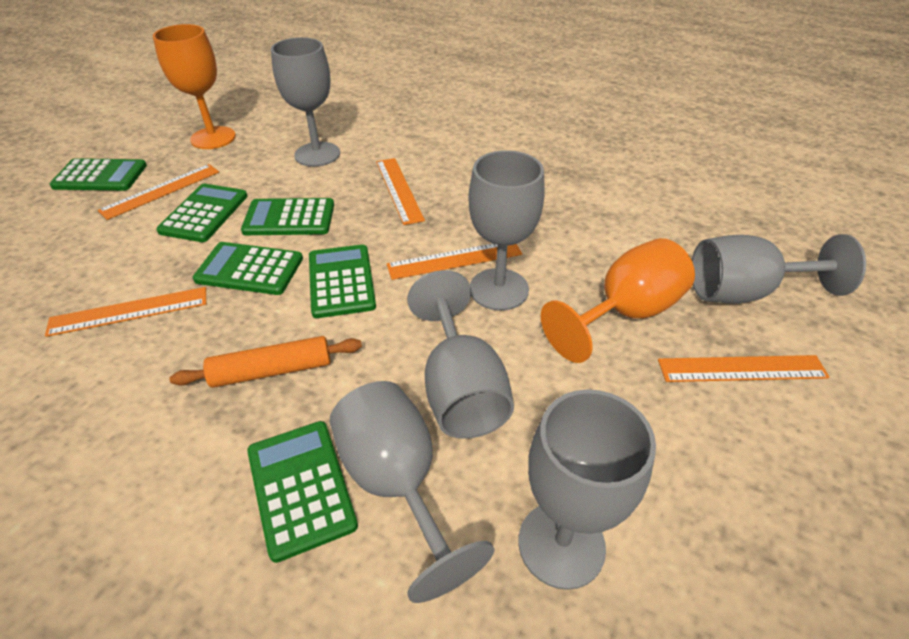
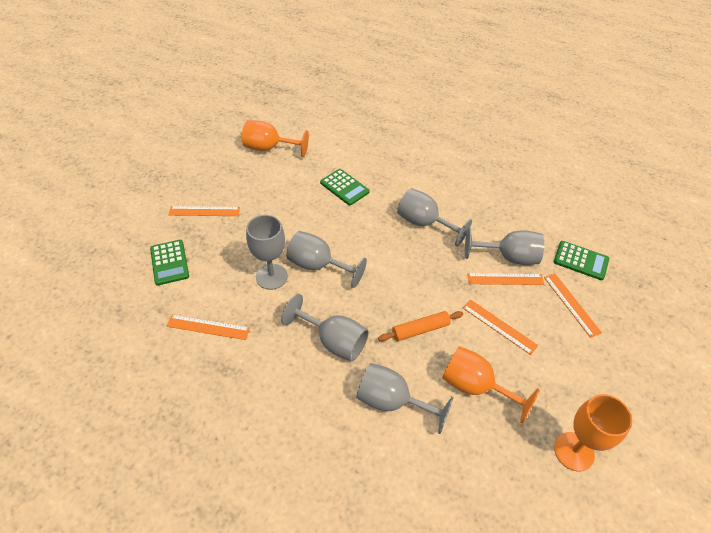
green calculator: [50,158,147,191] [156,184,247,242] [193,242,303,295] [241,198,334,235] [247,421,358,563] [309,244,376,318] = 6 -> [150,240,189,286] [320,169,370,205] [554,241,609,280] = 3
orange goblet: [153,24,236,149] [541,238,695,363] = 2 -> [242,120,309,157] [442,346,540,423] [554,394,632,471] = 3

